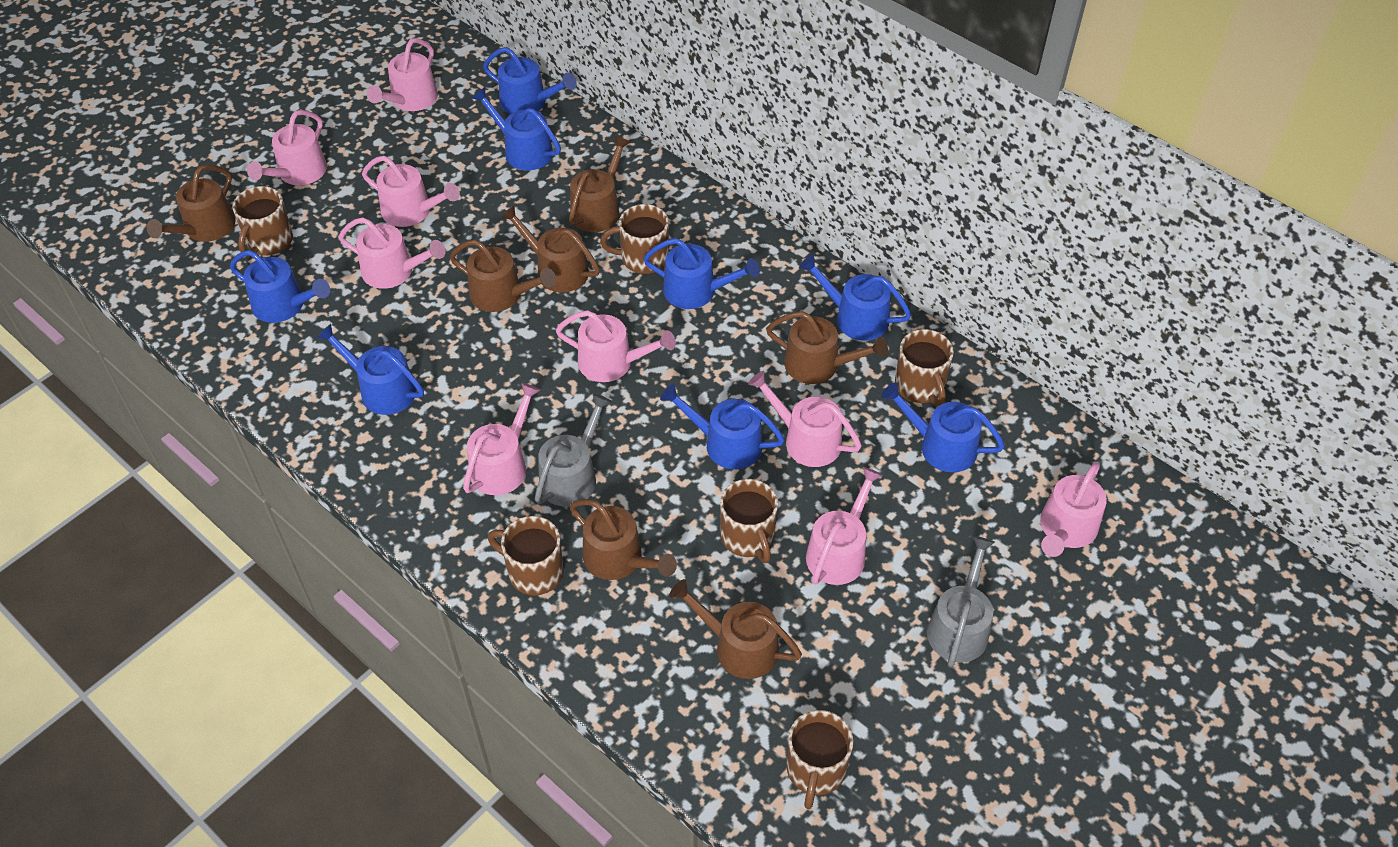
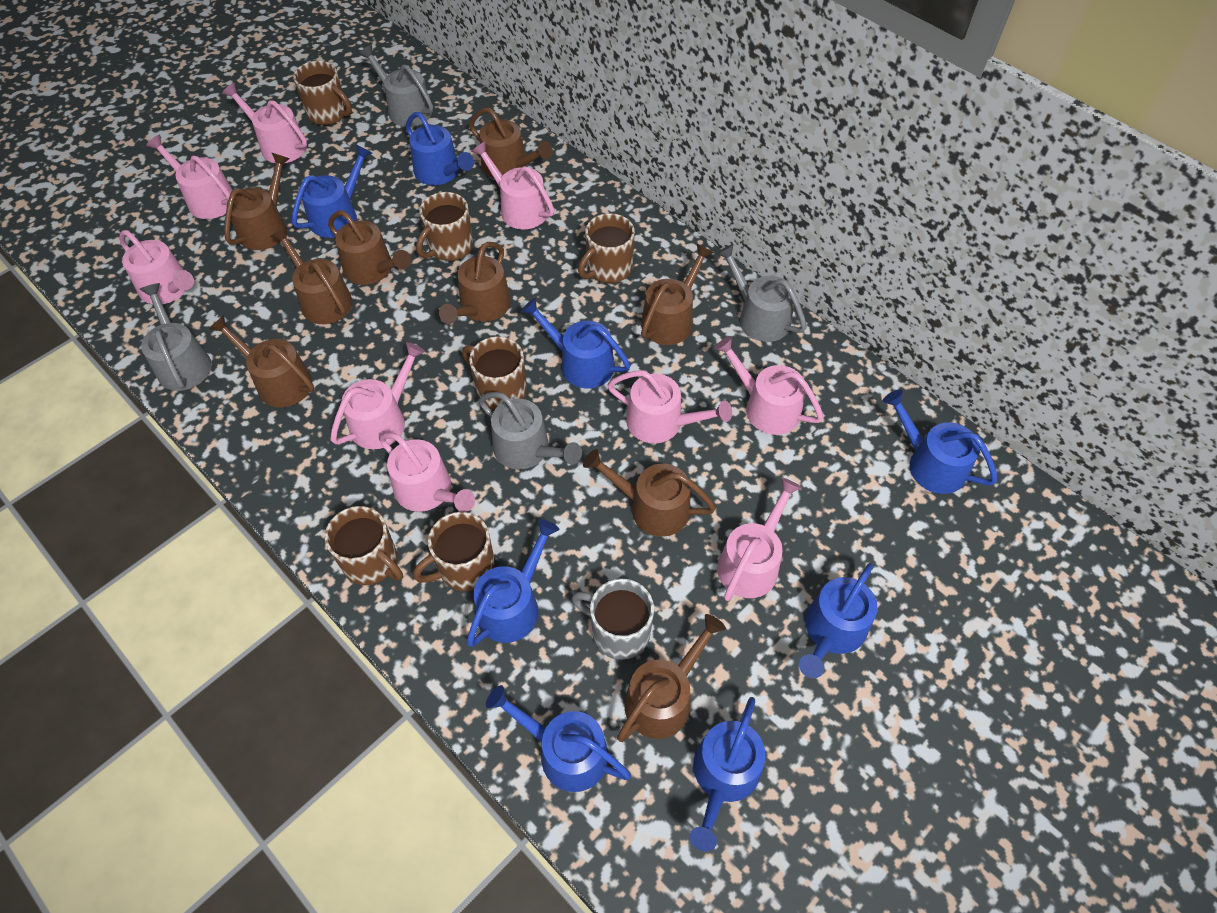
brown watering can: [147,164,235,242] [450,240,556,312] [500,205,600,292] [569,135,631,232] [570,499,677,580] [669,579,802,679] [766,311,888,384] = 7 -> [209,315,314,408] [224,153,290,250] [270,227,353,324] [328,211,411,285] [439,242,511,324] [469,107,553,178] [583,449,716,536] [617,614,726,742] [641,244,714,345] = 9
grey mug: none = 0 -> [572,579,654,660] = 1
grey watering can: [535,394,612,507] [927,536,995,667] = 2 -> [140,283,212,391] [359,45,433,127] [479,392,582,469] [716,244,807,342] = 4

